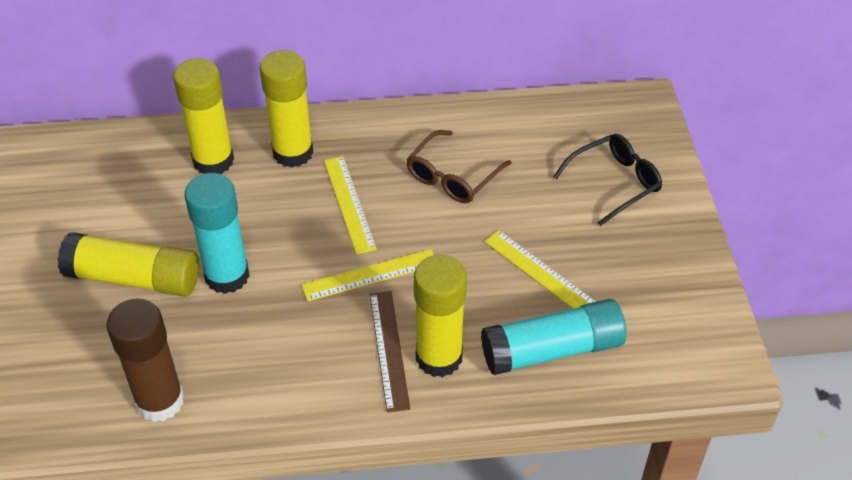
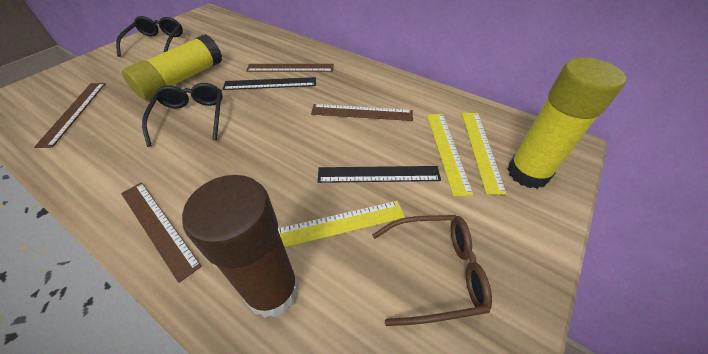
black glasses: [553,134,662,226] = 1 -> [116,16,183,57] [142,83,223,147] = 2
black ruler: none = 0 -> [223,77,316,90] [318,166,441,183] = 2
brown ruler: [370,291,410,413] = 1 -> [34,83,106,148] [121,182,202,283] [246,64,334,72] [311,104,413,121] = 4
turquoise glue stick: [184,173,250,294] [481,299,627,375] = 2 -> none = 0
yellow glue stick: [57,232,199,297] [173,58,234,174] [260,50,314,168] [414,255,467,377] = 4 -> [122,34,222,100] [507,57,626,189] = 2

